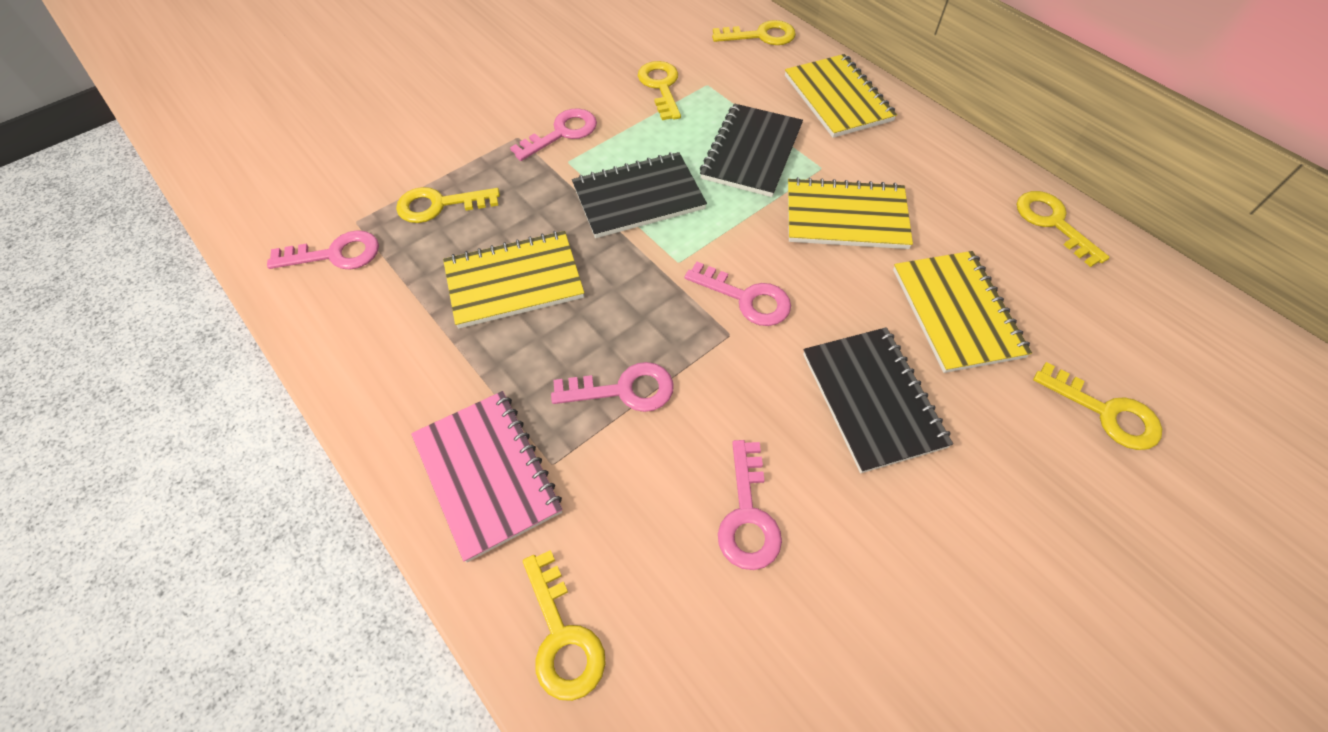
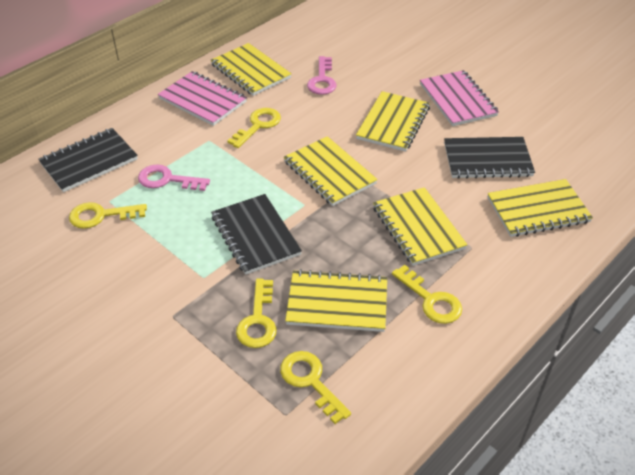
pink key: [267,230,379,270] [510,108,597,161] [551,362,674,412] [685,262,791,326] [718,440,782,570] = 5 -> [138,164,210,191] [307,56,337,95] = 2
pink notebook: [411,391,563,562] = 1 -> [158,71,247,126] [420,70,499,126] = 2
yellow key: [396,187,500,223] [523,550,606,701] [638,61,681,120] [712,20,796,45] [1017,191,1110,267] [1033,362,1162,450] = 6 -> [69,202,147,229] [227,108,281,148] [236,279,277,348] [280,351,351,424] [392,265,462,324] = 5
yellow notebook: [443,231,584,329] [785,54,897,138] [788,177,913,249] [893,251,1032,373] = 4 -> [211,43,292,96] [284,136,378,206] [285,269,387,332] [356,91,430,152] [373,187,467,266] [488,179,593,237] = 6

